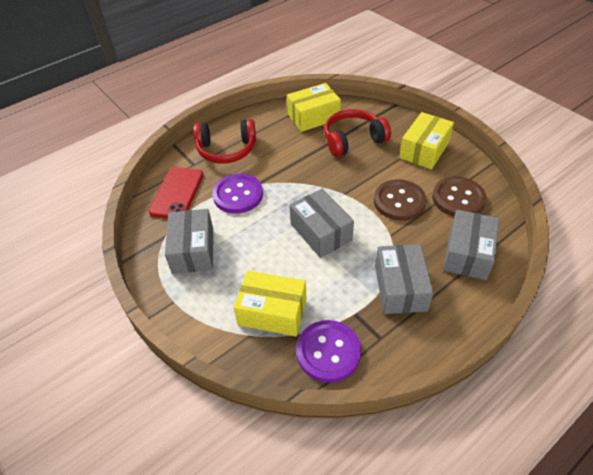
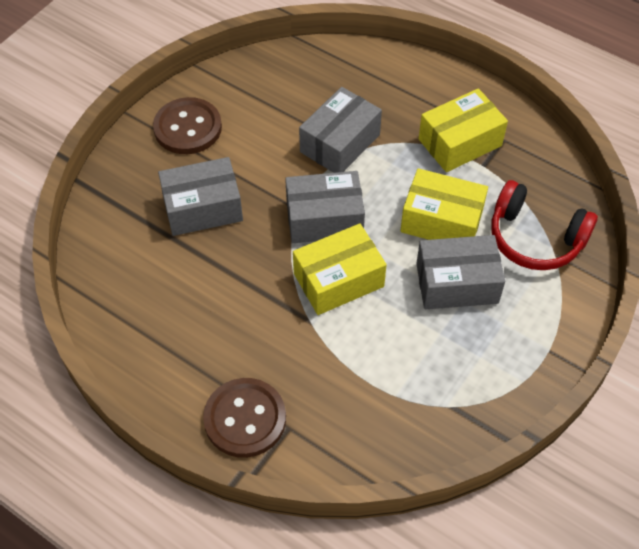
purple button: [212,174,263,214] [296,320,361,383] = 2 -> none = 0
red headphones: [193,119,256,164] [324,109,391,157] = 2 -> [491,180,598,270] = 1
red phone: [149,167,204,218] = 1 -> none = 0

